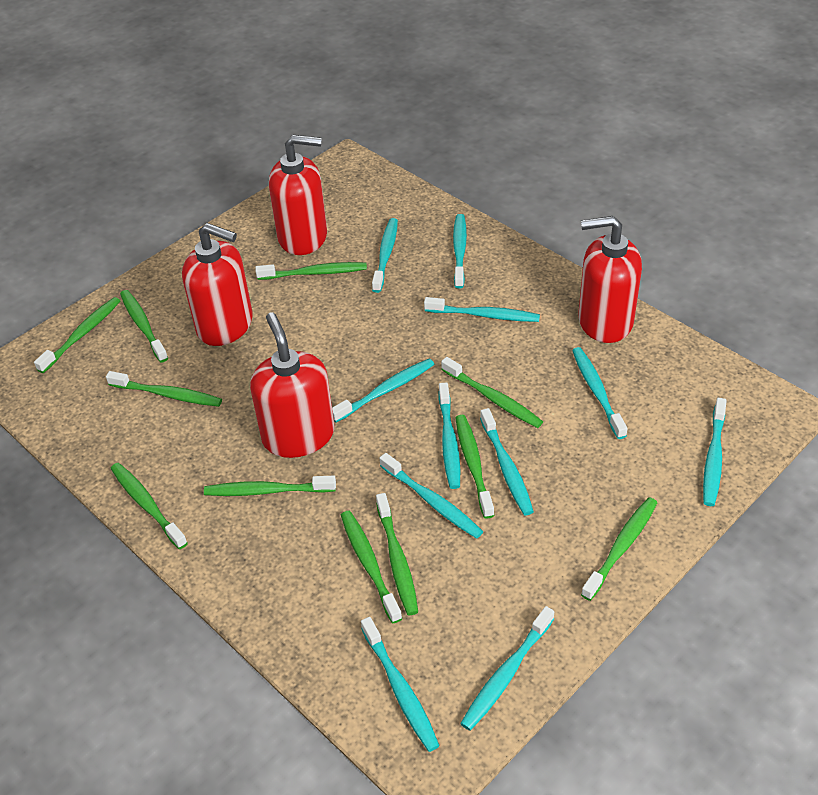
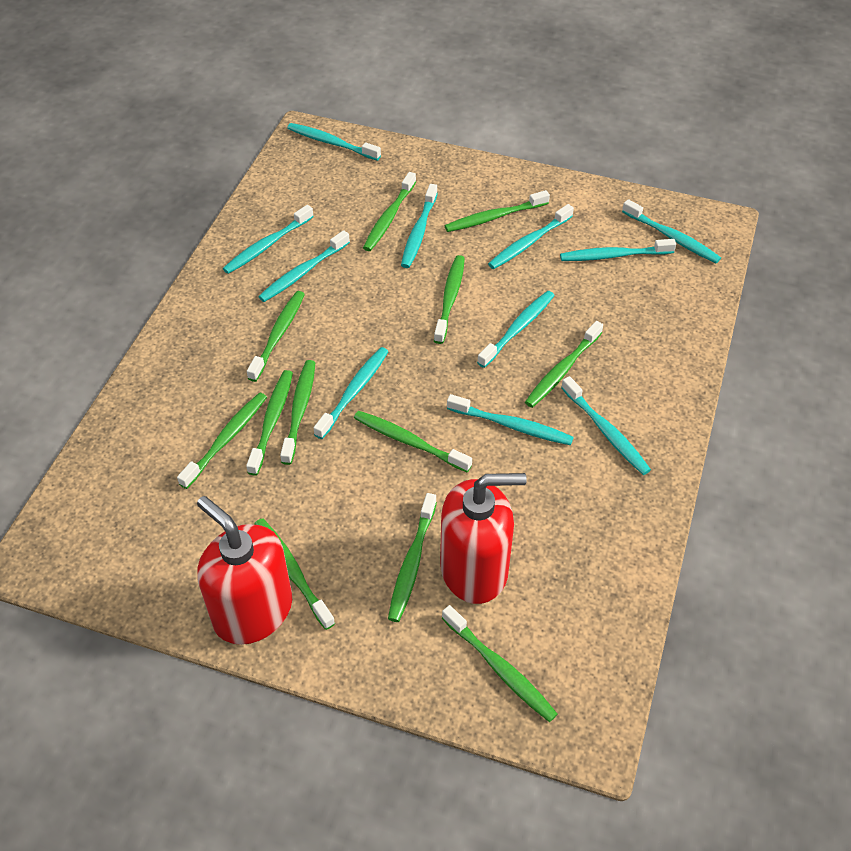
green toothbrush: [34,297,120,373] [106,371,222,407] [111,463,188,549] [120,290,168,362] [204,476,336,496] [255,262,367,280] [341,511,402,623] [376,493,418,615] [441,357,543,428] [455,415,494,519] [581,497,657,601] = 11 -> [177,392,267,489] [246,370,293,476] [247,291,305,382] [254,518,335,630] [280,360,315,465] [354,411,472,472] [363,172,416,251] [388,493,437,622] [434,255,465,344] [442,605,558,722] [445,190,550,232] [525,321,603,408] = 12
red soap dispenser: [182,223,253,346] [250,313,335,458] [269,135,327,255] [578,216,642,343] = 4 -> [197,496,292,645] [440,473,527,604] = 2

